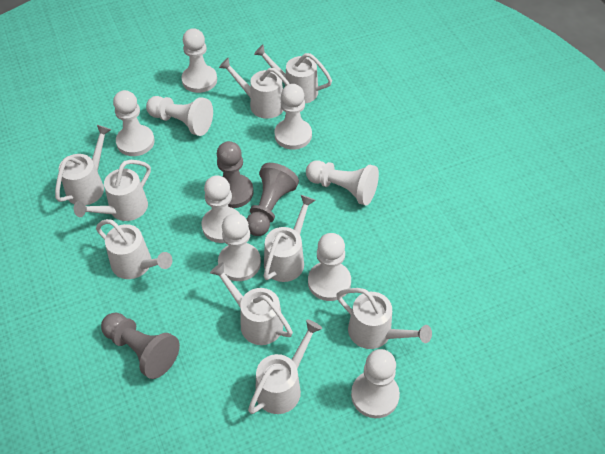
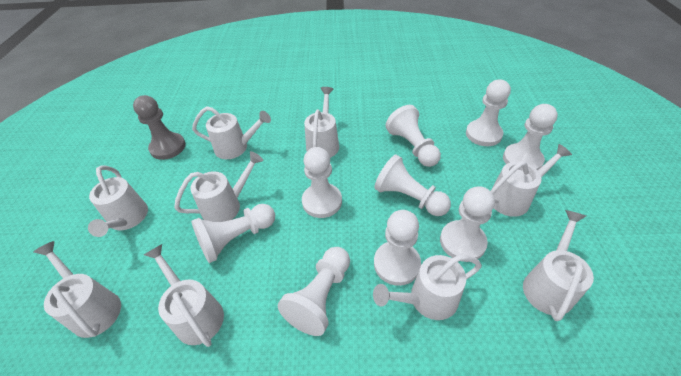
grey pawn: [101,313,180,379] [217,141,254,208] [246,163,299,236] = 3 -> [133,95,186,160] = 1

